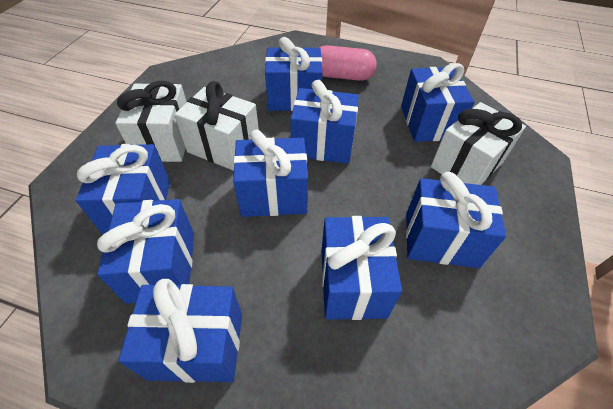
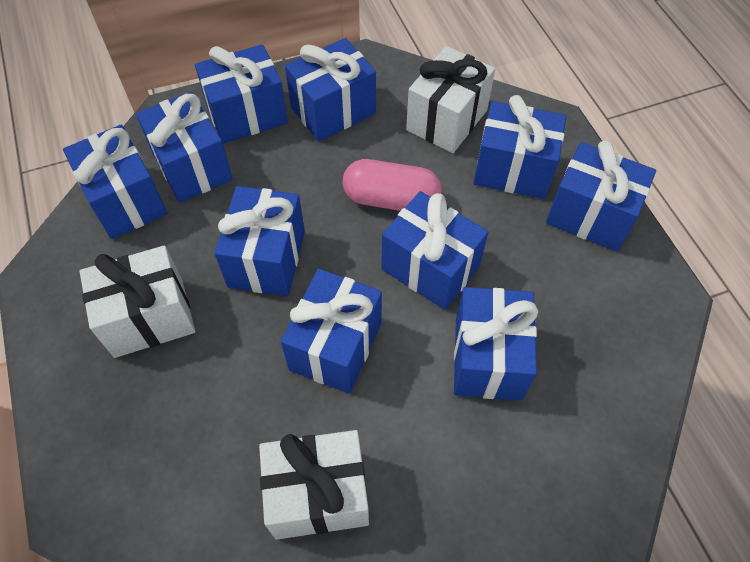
blue gift: [76,144,170,235] [97,199,194,304] [118,279,242,383] [233,129,308,217] [265,37,323,111] [290,80,359,164] [322,216,402,320] [401,63,474,142] [406,172,506,268] = 9 -> [63,125,167,239] [136,92,233,203] [195,44,288,144] [214,186,305,296] [281,269,382,394] [285,38,376,142] [381,191,488,310] [454,287,538,400] [473,95,566,199] [546,140,656,252] = 10

